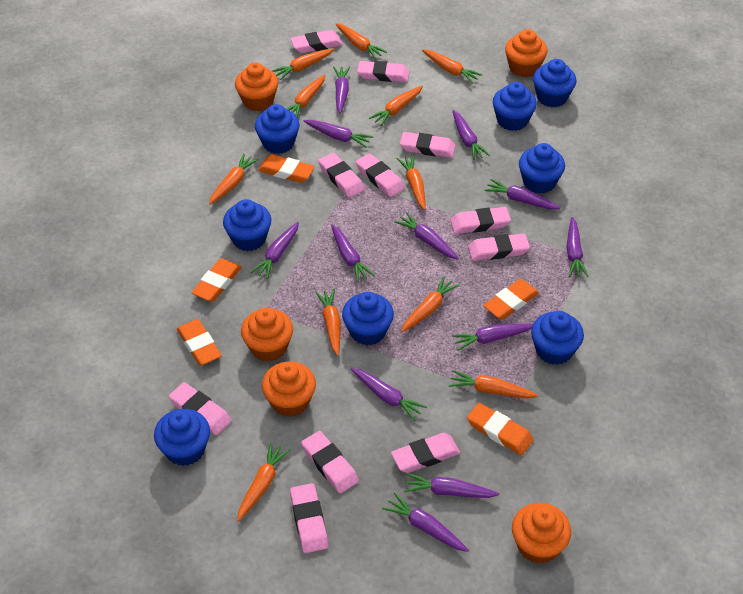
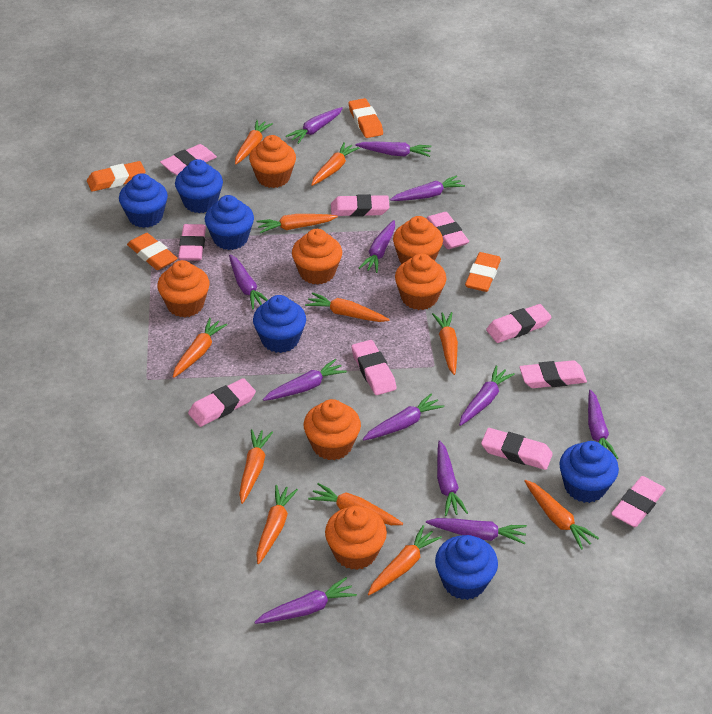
blue cupcake: [154,409,210,466] [223,199,271,251] [255,104,300,154] [342,292,394,345] [493,82,537,131] [519,143,565,194] [531,311,584,365] [533,59,577,107] = 8 -> [119,173,168,228] [175,159,223,213] [205,195,254,250] [253,295,306,353] [435,535,498,600] [559,441,619,503] = 6
orange cupcake: [235,62,278,111] [241,308,293,362] [262,362,316,417] [505,29,547,77] [512,503,571,564] = 5 -> [157,260,210,317] [249,135,296,188] [292,229,342,285] [303,399,361,460] [325,506,387,570] [393,216,443,264] [395,253,446,310] = 7
orange eraser: [177,319,222,366] [191,258,242,302] [258,154,315,183] [467,403,534,455] [483,279,539,320] = 5 -> [87,161,145,192] [127,233,178,270] [348,98,383,138] [465,252,501,292] = 4
pink eraser: [169,382,232,435] [290,30,343,53] [290,483,328,553] [301,431,359,493] [318,153,364,198] [356,153,405,197] [357,61,410,82] [391,433,460,473] [400,132,456,158] [451,207,511,234] [468,233,530,261] = 11 -> [160,144,217,175] [178,224,206,261] [188,378,256,427] [331,194,389,217] [351,340,397,395] [426,212,469,249] [481,428,553,470] [486,304,551,343] [519,360,587,388] [611,476,666,527] = 10

